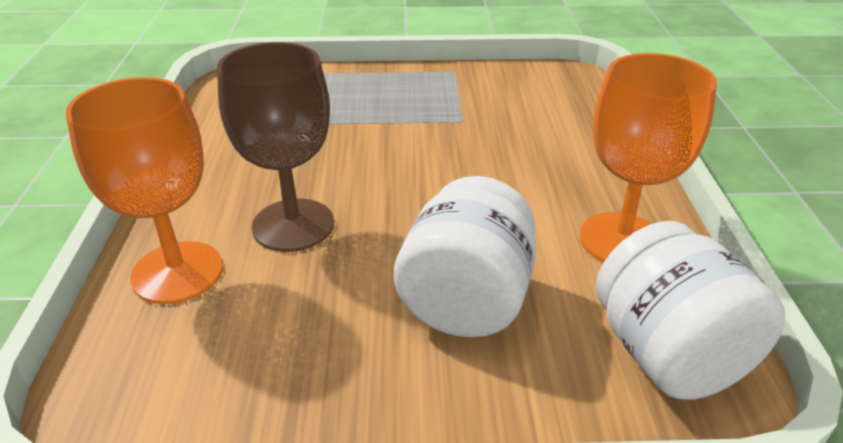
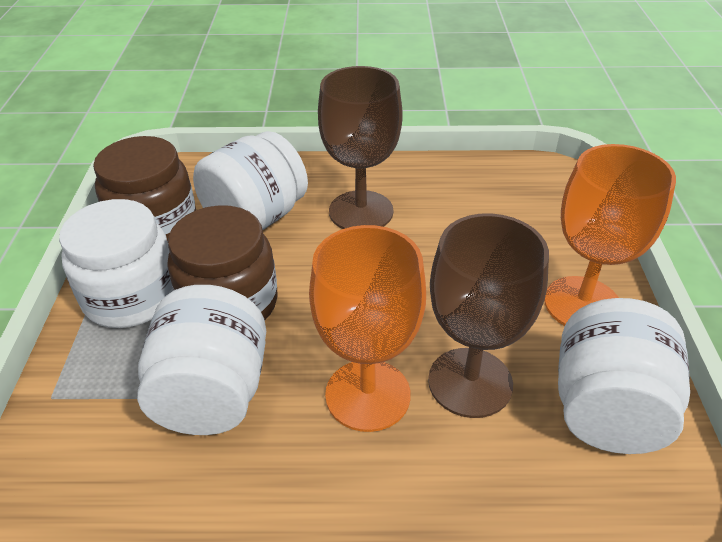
brown goblet: [217,42,334,252] = 1 -> [318,66,403,229] [428,213,549,418] = 2
brown jar: none = 0 -> [93,136,196,241] [167,205,278,320] = 2
white jar: [394,176,537,337] [596,221,785,400] = 2 -> [59,199,173,328] [137,285,266,435] [193,131,308,230] [558,298,690,454] = 4

